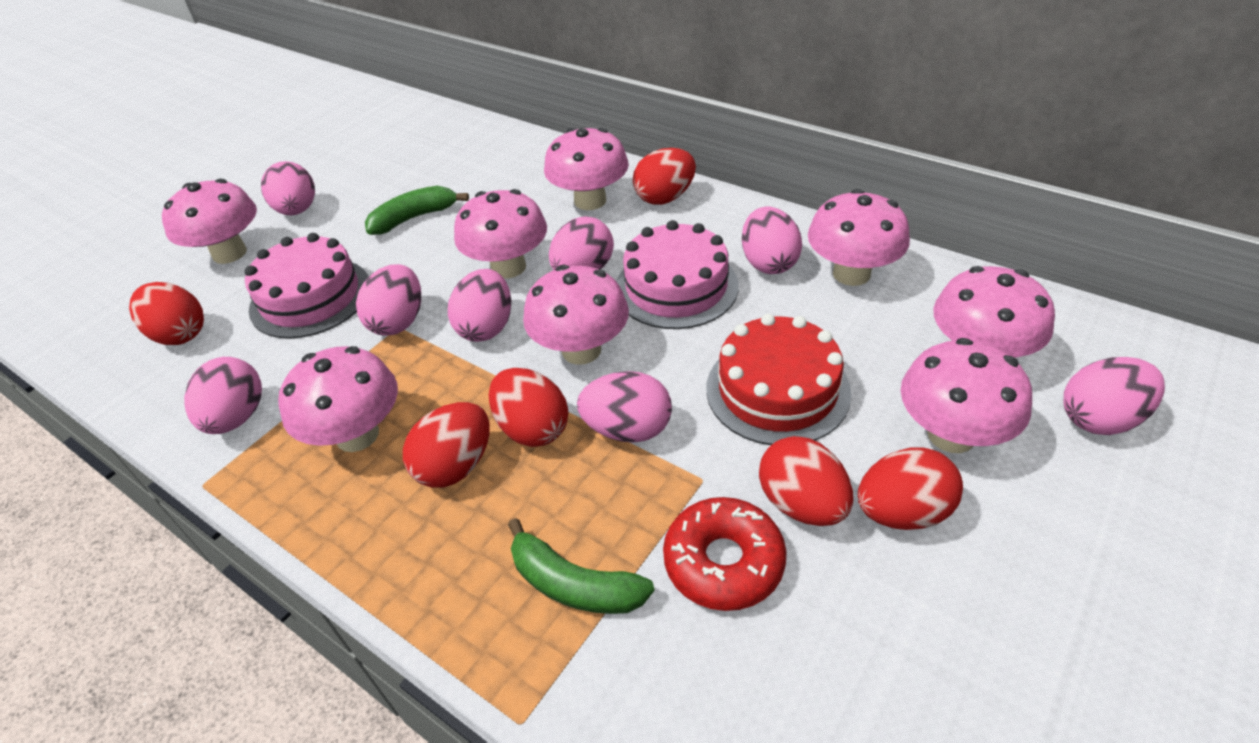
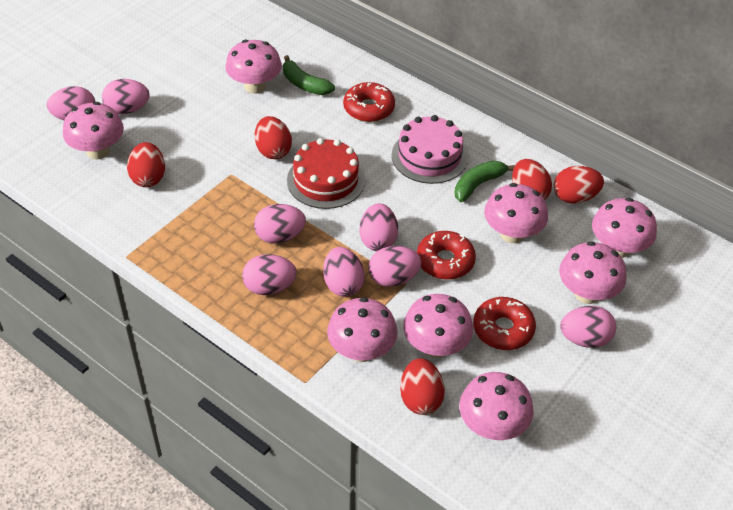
pink cake: [244,233,369,339] [616,220,739,329] = 2 -> [392,115,468,184] = 1
red donut: [663,497,787,611] = 1 -> [343,82,395,122] [417,231,476,280] [473,297,536,350] = 3
red egg: [129,282,204,345] [403,402,490,488] [489,368,568,447] [633,148,696,205] [759,436,853,526] [858,447,963,530] = 6 -> [127,142,165,187] [255,116,292,159] [400,358,445,415] [512,159,552,200] [554,166,604,204] = 5

